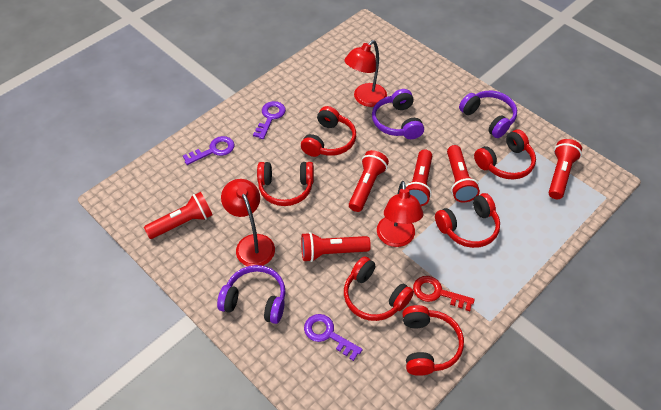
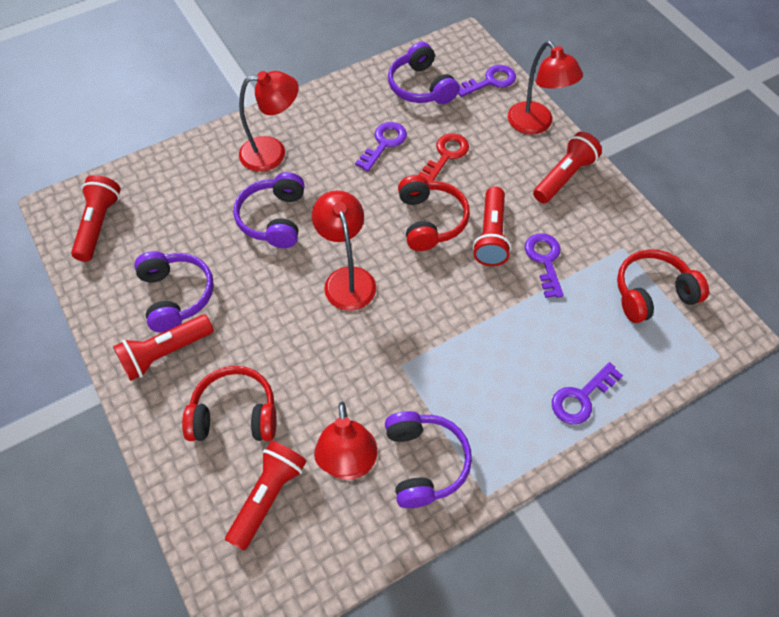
purple headphones: [217,265,286,324] [372,89,424,139] [459,91,517,138] = 3 -> [134,251,214,332] [234,172,305,248] [385,411,472,508] [388,42,459,104] = 4
purple key: [183,136,234,165] [253,101,286,139] [304,314,363,361] = 3 -> [355,122,407,172] [458,65,516,97] [525,233,564,298] [552,362,623,424] = 4
red flashlight: [144,192,212,239] [301,232,371,262] [349,150,389,212] [406,149,432,206] [447,145,480,202] [549,139,582,199] = 6 -> [71,175,121,262] [113,314,214,381] [225,441,307,551] [473,186,511,266] [533,132,602,203] = 5
red headphones: [257,162,314,206] [301,106,356,157] [344,256,414,321] [403,305,464,376] [435,193,500,248] [474,129,536,179] = 6 -> [182,366,277,441] [398,175,470,251] [617,249,709,323] = 3
red lamp: [221,179,275,266] [344,40,387,107] [377,181,423,247] = 3 -> [239,71,299,172] [312,190,376,311] [314,402,378,480] [508,41,583,135] = 4

